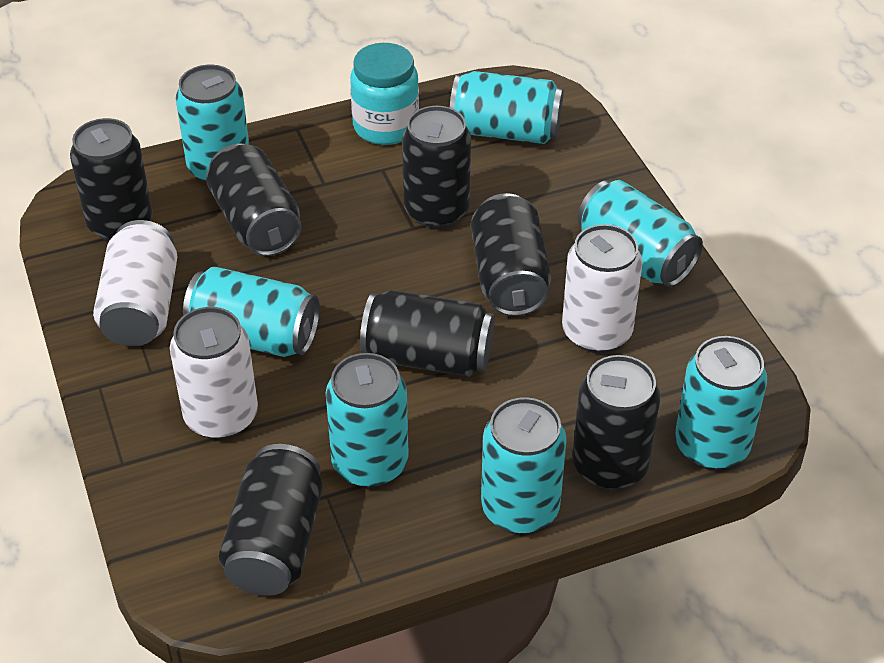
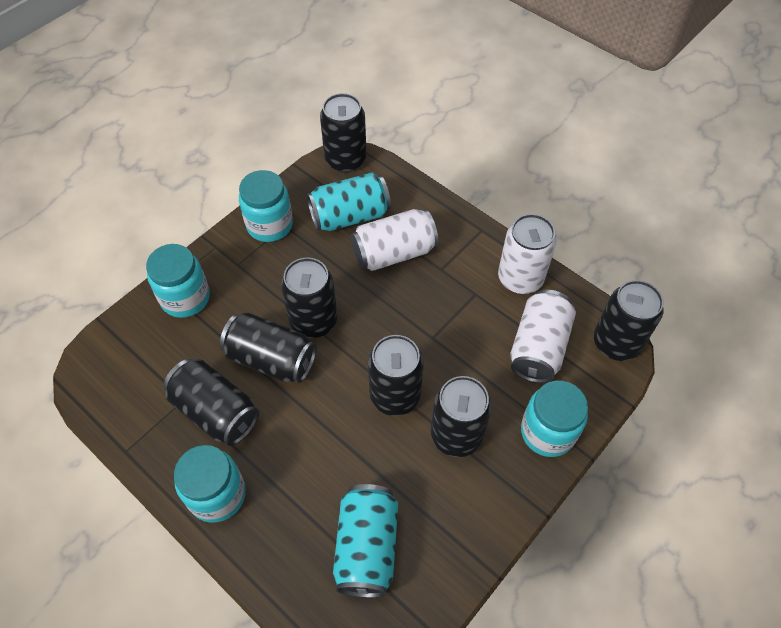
turquoise can: [175,65,249,184] [183,266,320,357] [326,353,409,488] [450,71,564,144] [481,397,567,534] [577,180,703,287] [675,336,767,470] = 7 -> [307,173,391,231] [333,484,398,598] = 2
turquoise jar: [350,43,419,145] = 1 -> [146,244,210,318] [174,445,246,523] [239,170,293,242] [521,381,588,457] = 4

